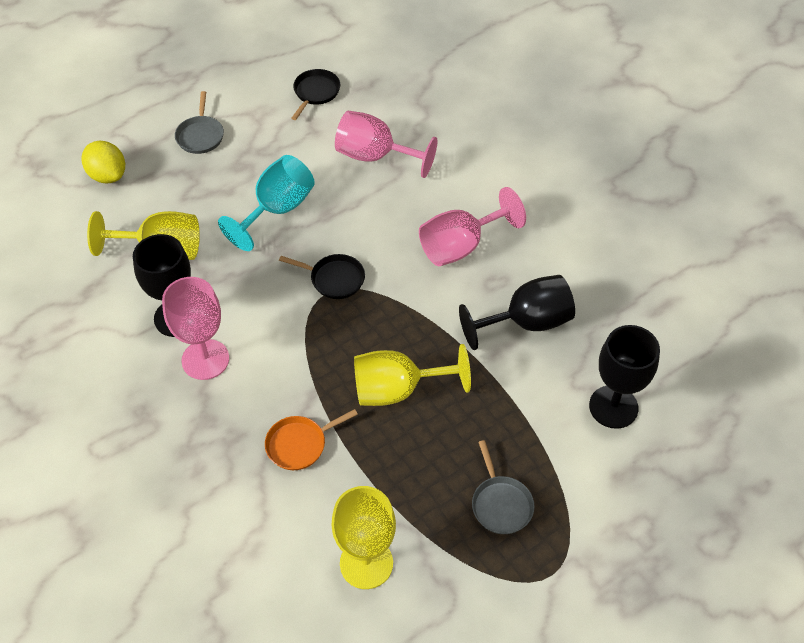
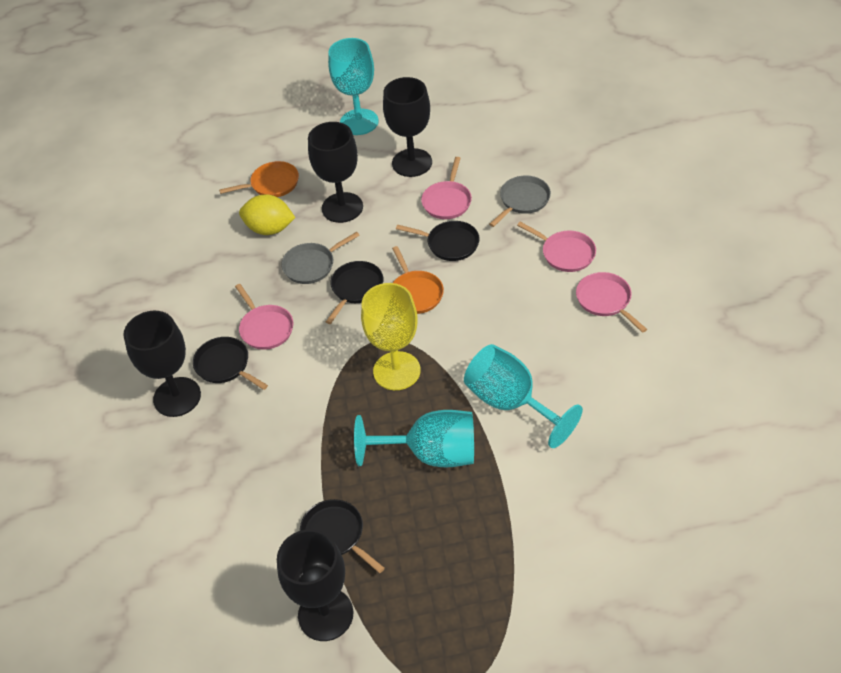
black goblet: [133,234,191,337] [459,275,575,350] [589,325,660,429] = 3 -> [123,311,201,417] [277,529,353,641] [308,122,363,223] [383,77,432,177] = 4
black pan: [279,254,365,299] [291,69,340,120] = 2 -> [193,337,268,390] [300,499,385,573] [326,261,383,324] [396,221,480,261] = 4
orange pan: [265,409,358,470] = 1 -> [219,161,299,197] [392,246,444,314] = 2
pink goblet: [162,277,229,380] [335,111,437,178] [419,187,526,266] = 3 -> none = 0
pink pan: none = 0 -> [235,284,293,350] [421,157,472,219] [517,222,596,272] [576,272,647,333] = 4
turquoise goblet: [218,155,315,251] = 1 -> [328,38,379,135] [354,410,474,467] [464,344,583,448] = 3
yellow goblet: [87,211,200,260] [331,486,396,589] [354,344,471,406] = 3 -> [361,283,421,390] = 1

